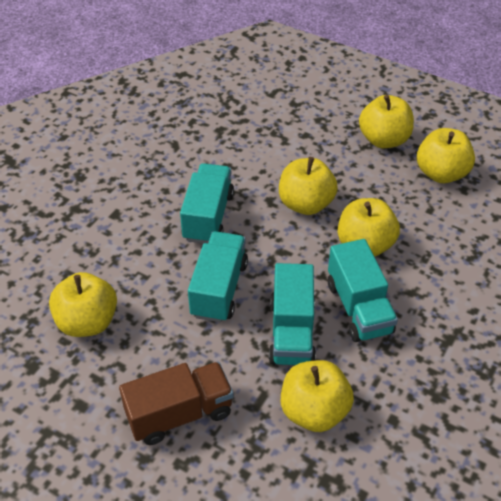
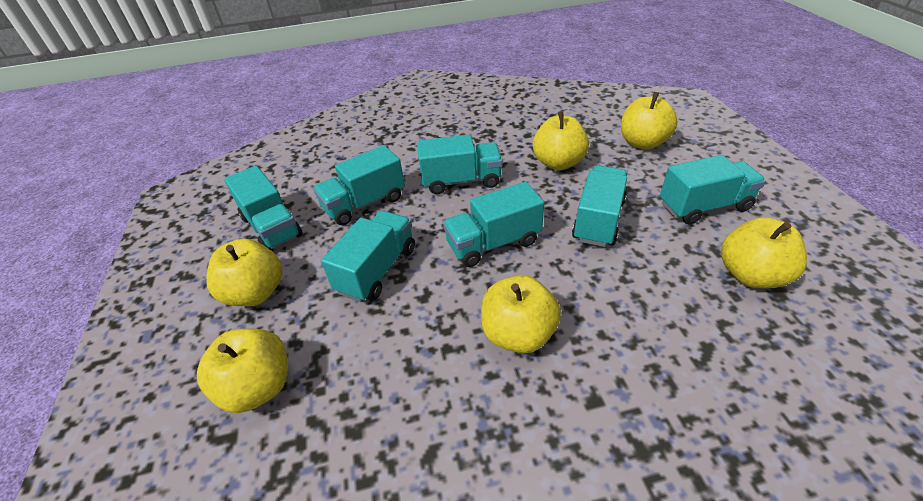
brown truck: [119,362,233,445] = 1 -> none = 0
turquoise truck: [180,163,234,244] [188,231,248,323] [269,263,316,365] [328,239,398,342] = 4 -> [224,166,303,250] [313,145,405,225] [321,211,415,302] [417,135,502,194] [443,182,544,267] [572,165,628,247] [660,155,766,225] = 7

